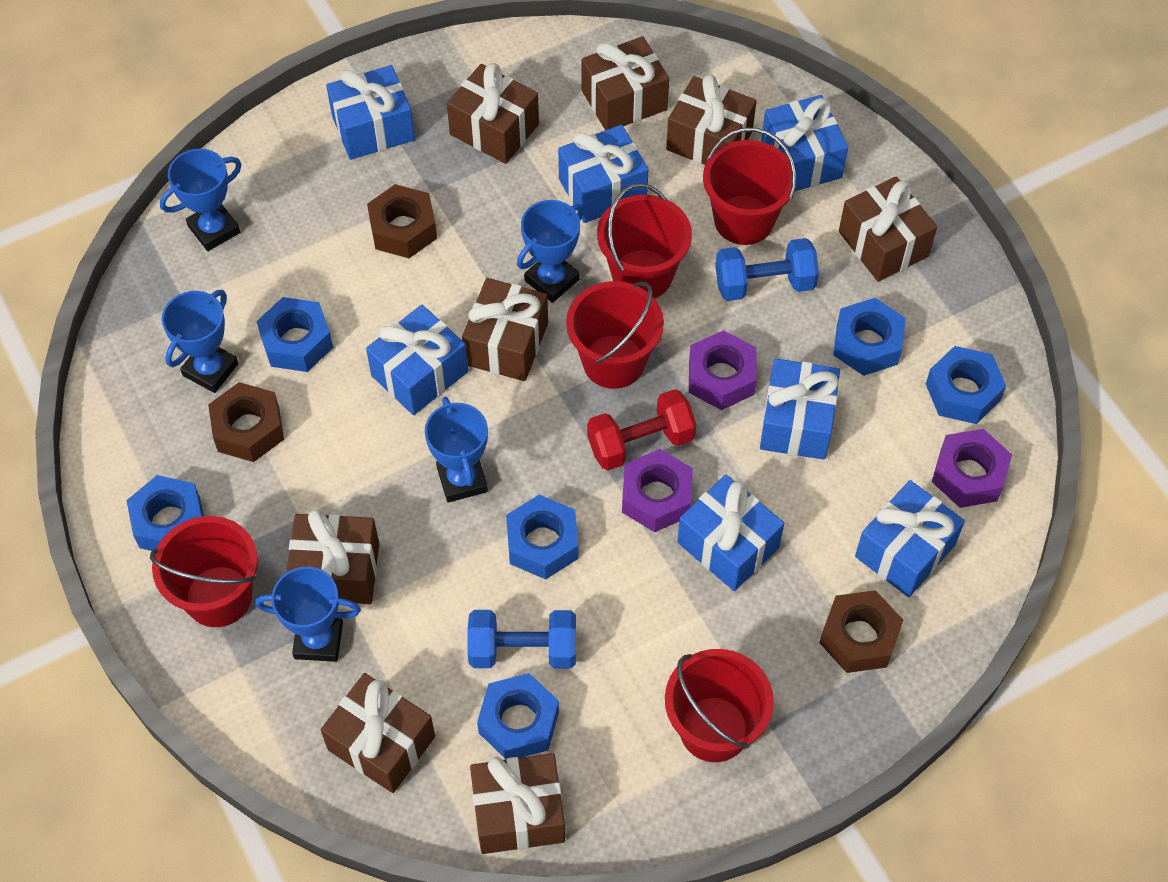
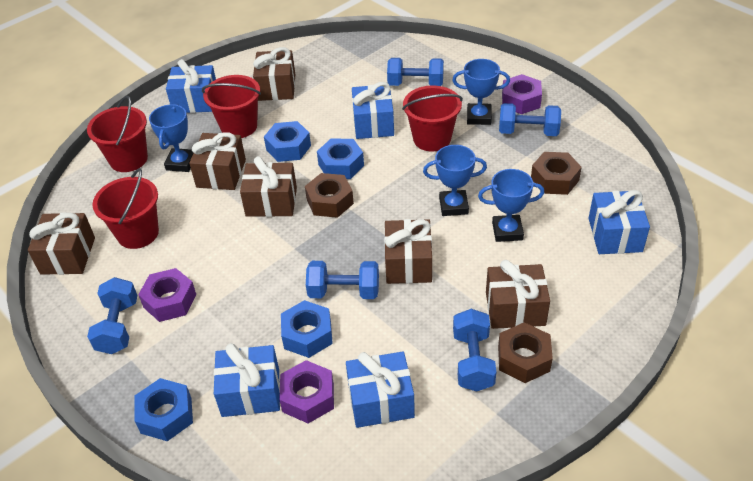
blue dumbbell: [467,610,576,669] [715,238,819,301] = 2 -> [87,277,137,354] [306,261,379,299] [387,58,444,86] [453,309,497,391] [499,103,561,136] = 5
blue gift: [326,65,415,160] [366,305,468,415] [558,125,648,223] [677,475,784,591] [760,359,840,460] [761,95,848,191] [855,480,965,597] = 7 -> [166,59,216,113] [214,343,280,417] [346,352,415,428] [352,82,394,139] [588,190,650,254] = 5
blue nut: [126,475,204,551] [256,297,333,372] [477,673,559,759] [506,495,579,579] [833,298,906,376] [926,346,1006,424] = 6 -> [134,378,193,441] [264,121,311,162] [281,300,333,358] [317,138,364,179] = 4
blue trophy: [160,149,242,251] [162,290,238,393] [255,567,361,662] [425,397,488,503] [517,200,584,303] = 5 -> [149,104,193,172] [423,145,487,216] [452,59,510,125] [478,169,544,242] = 4
brown gift: [286,510,379,604] [321,673,435,793] [447,63,539,164] [462,278,548,381] [470,753,565,854] [582,36,669,130] [666,74,756,165] [839,177,937,282] = 8 -> [28,213,95,275] [189,132,246,190] [240,156,297,217] [253,47,295,101] [384,219,432,284] [486,260,550,329] = 6
red bucket: [150,516,258,627] [566,281,664,389] [597,183,692,298] [665,649,774,762] [703,128,796,245] = 5 -> [87,96,148,172] [92,168,159,249] [202,75,261,138] [402,85,463,152] = 4
red dumbbell: [587,389,696,470] = 1 -> none = 0

